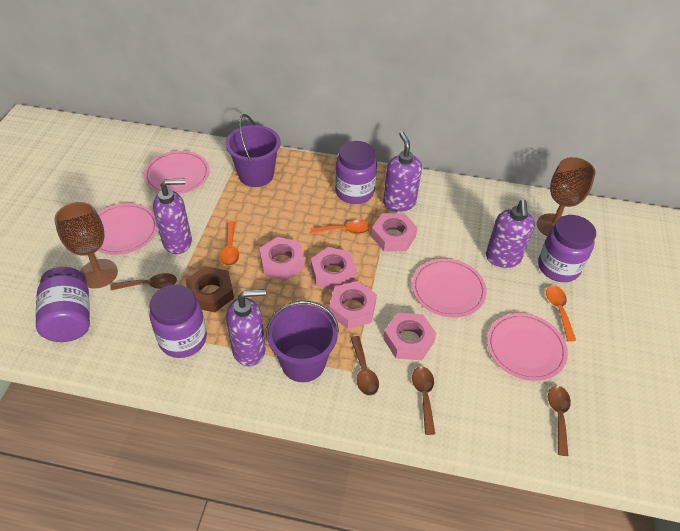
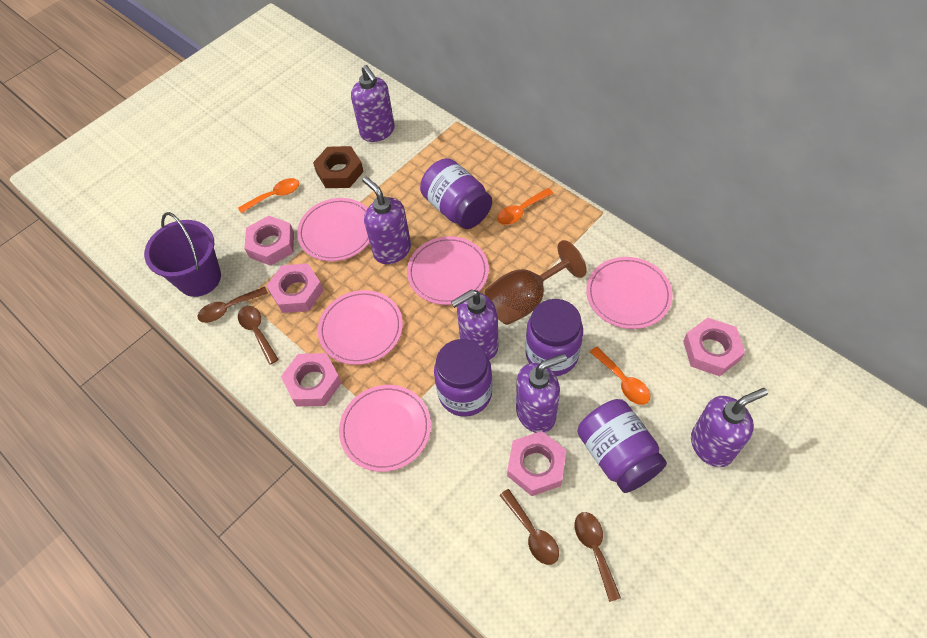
brown goblet: [54,202,118,288] [537,157,595,236] = 2 -> [485,240,587,325] = 1
pink plate: [97,203,158,255] [144,151,210,194] [412,259,487,318] [487,313,568,381] = 4 -> [297,198,370,261] [318,290,403,365] [339,385,431,472] [407,236,489,305] [586,257,673,329] = 5
purple bucket: [226,114,281,187] [266,301,339,382] = 2 -> [144,212,221,297] = 1
purple soap dispenser: [153,179,192,254] [226,289,266,367] [383,131,422,212] [486,200,535,268] = 4 -> [351,65,395,142] [362,177,411,264] [451,290,498,360] [516,354,567,433] [691,388,768,467] = 5

